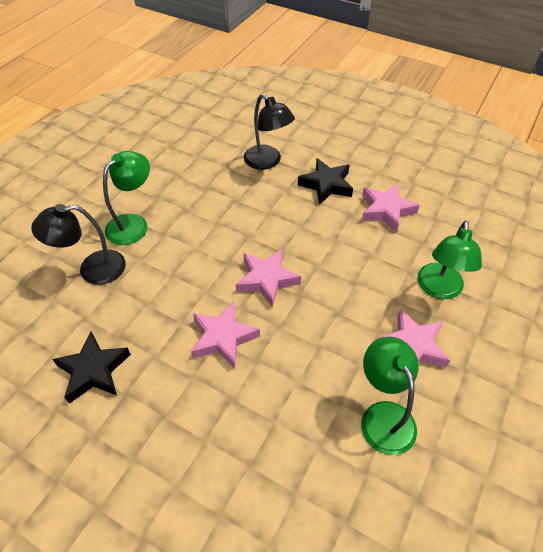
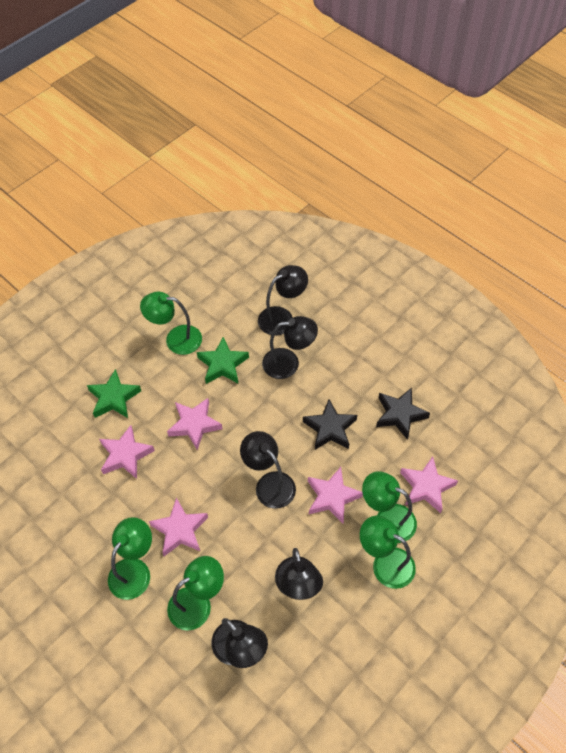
black lamp: [31,204,126,285] [244,94,295,170] = 2 -> [211,618,268,668] [240,431,296,509] [258,265,308,336] [262,316,318,379] [275,548,323,600] = 5
green lamp: [103,151,150,245] [361,337,419,455] [418,220,482,299] = 3 -> [108,517,152,600] [140,292,202,355] [167,556,224,631] [360,516,416,589] [362,471,417,543] = 5
green star: none = 0 -> [87,369,141,418] [197,337,249,384] = 2
pink star: [191,301,260,369] [236,249,301,307] [362,183,420,233] [377,309,450,367] = 4 -> [99,425,155,479] [149,498,208,556] [167,398,223,450] [308,467,363,524] [400,456,458,513] = 5

